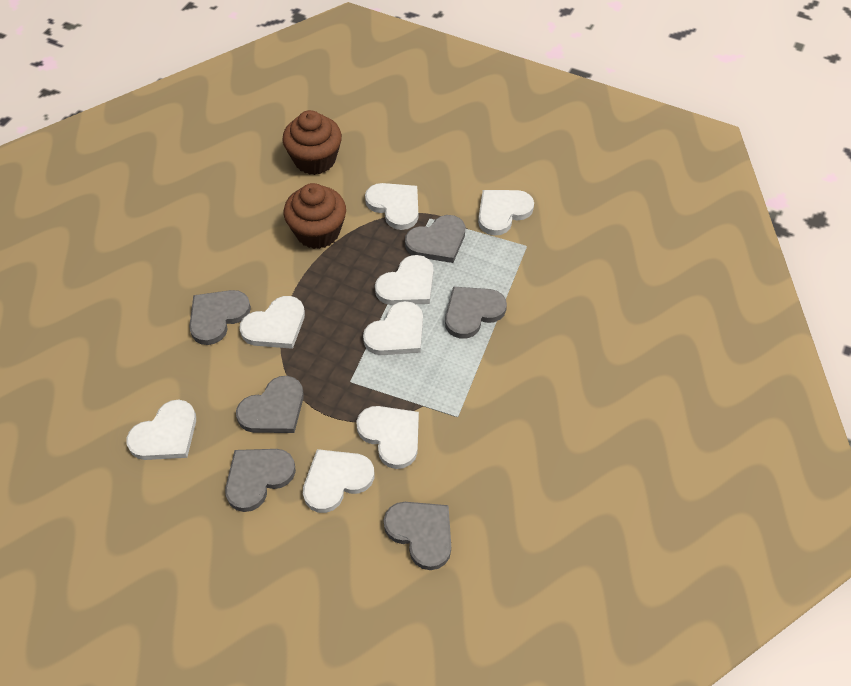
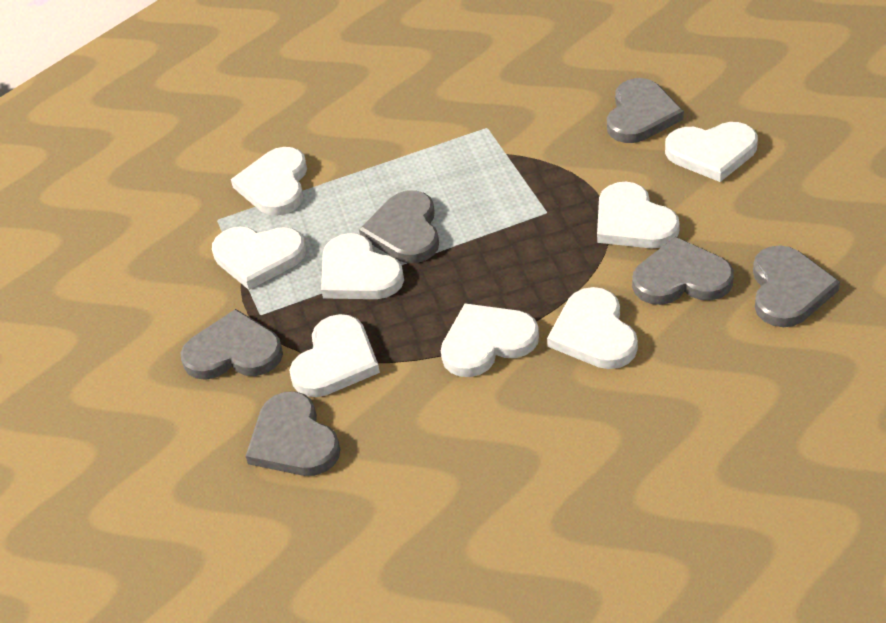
brown cupcake: [282,110,342,175] [284,183,346,249] = 2 -> none = 0

